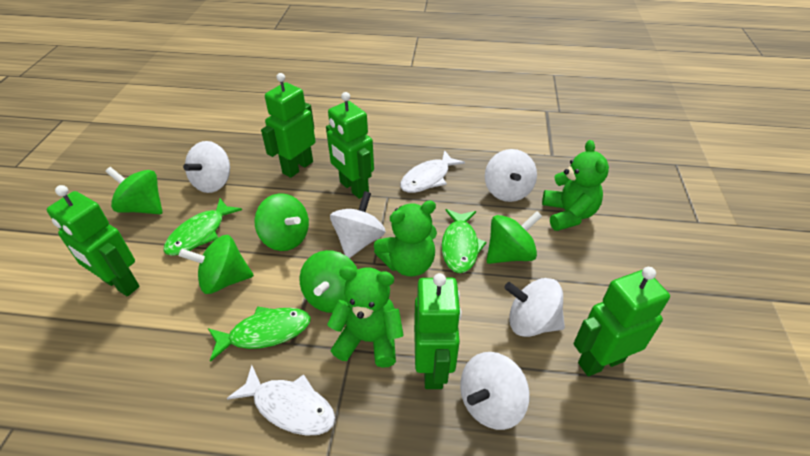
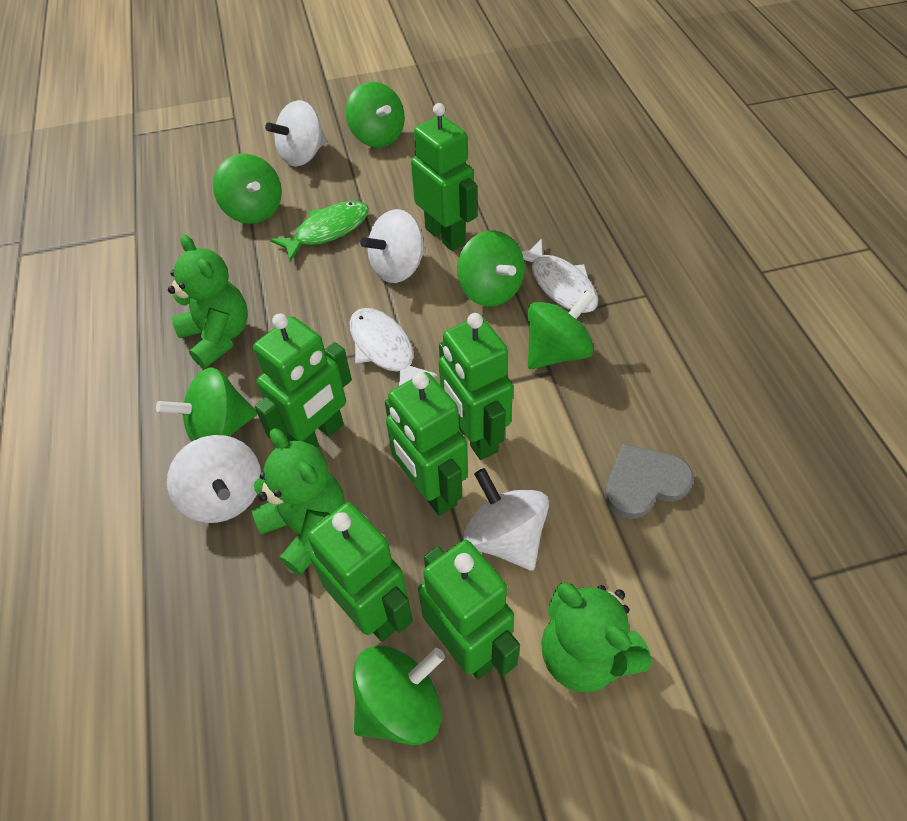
green fish: [164,198,242,256] [208,306,311,362] [442,209,487,273] = 3 -> [270,201,369,262] = 1
green robot: [47,185,140,296] [261,73,315,178] [326,92,374,199] [414,273,462,389] [573,267,670,376] = 5 -> [253,313,352,448] [307,502,413,642] [385,372,468,516] [411,103,477,251] [418,540,520,679] [438,313,513,460] = 6
green spinning top: [105,167,163,214] [179,235,254,294] [254,194,309,251] [300,250,358,313] [486,211,542,264] = 5 -> [156,368,257,442] [213,154,282,224] [346,82,405,147] [353,646,445,745] [457,230,525,307] [528,290,595,369] = 6
grey heart: none = 0 -> [605,443,694,519] = 1
white spinning top: [183,141,230,193] [330,191,386,258] [460,352,530,430] [485,149,537,202] [504,278,565,337] = 5 -> [167,435,261,523] [265,100,327,167] [360,209,426,283] [463,468,549,571] = 4

